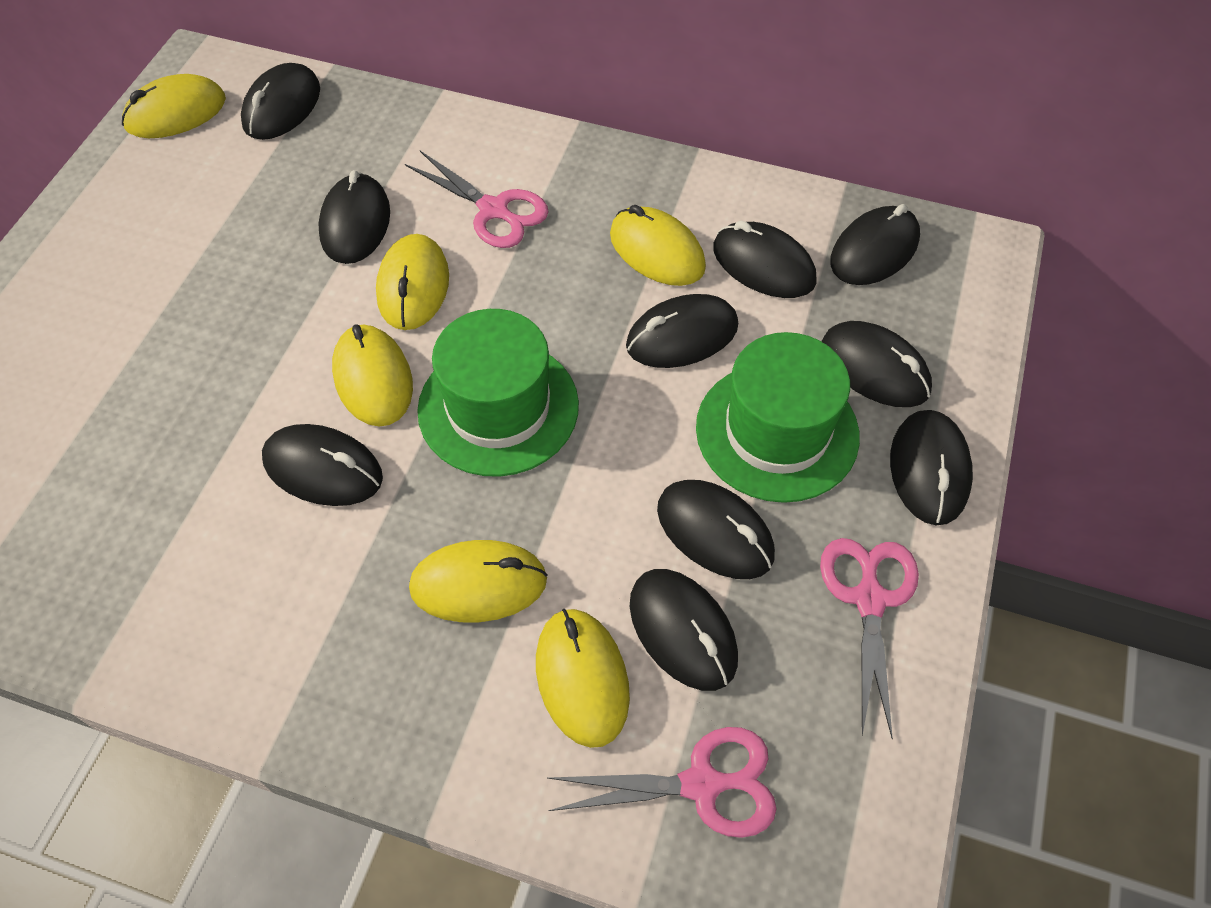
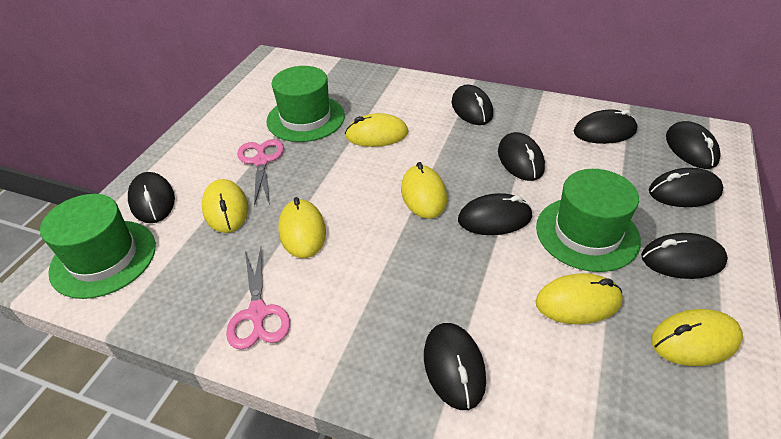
black mouse: [241,63,320,140] [262,424,383,506] [318,170,390,264] [626,294,738,368] [630,569,738,691] [657,480,775,579] [713,221,817,298] [821,321,932,407] [830,204,920,285] [890,410,973,525] = 10 -> [128,172,175,223] [424,323,486,410] [452,85,493,125] [458,193,532,235] [498,132,545,181] [574,109,637,144] [641,233,728,279] [649,168,723,207] [666,121,721,169] = 9
green hat: [417,309,579,477] [696,332,860,503] = 2 -> [40,194,156,299] [266,66,345,142] [536,169,641,272] = 3
pink scissors: [405,151,549,248] [548,727,777,838] [820,538,919,739] = 3 -> [226,247,290,350] [237,139,284,206] = 2

